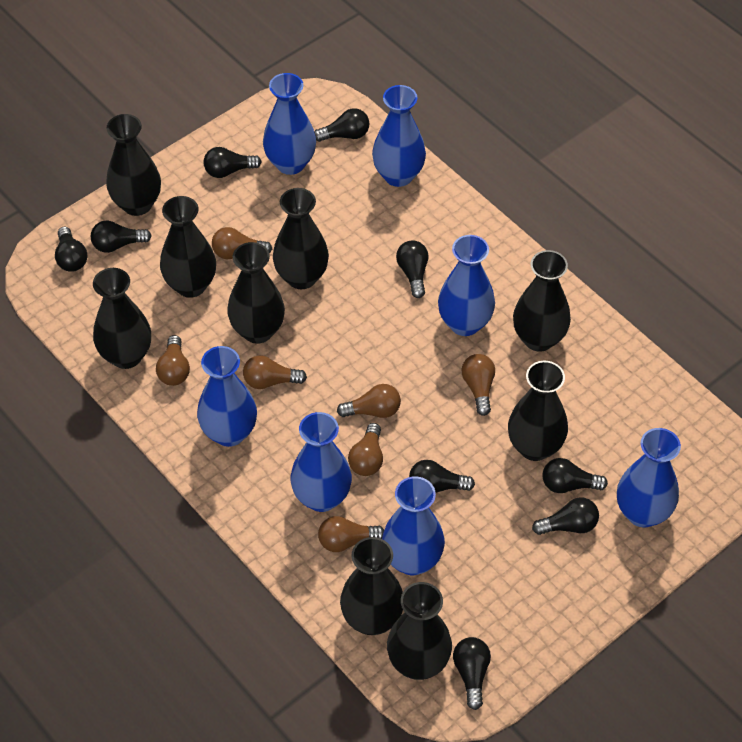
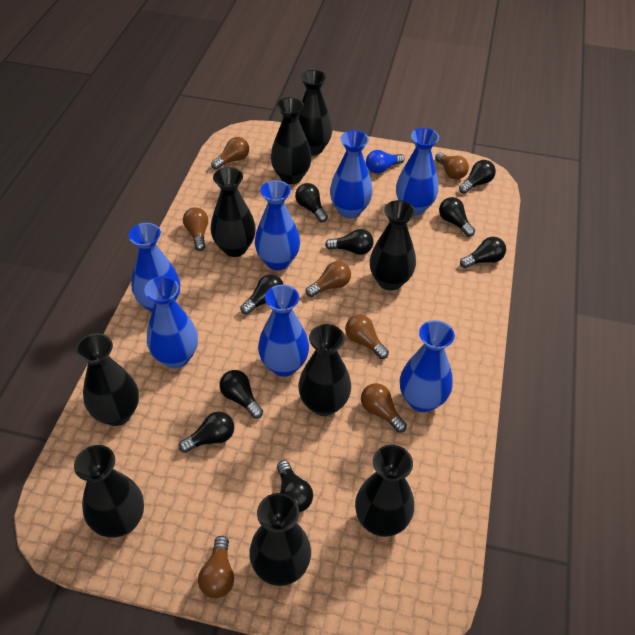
blue light bulb: none = 0 -> [366,150,405,174] = 1

